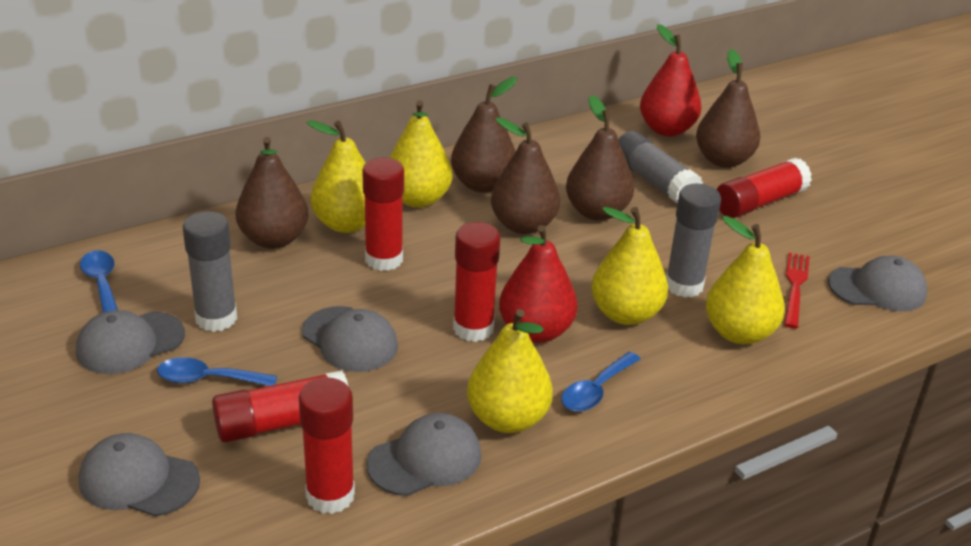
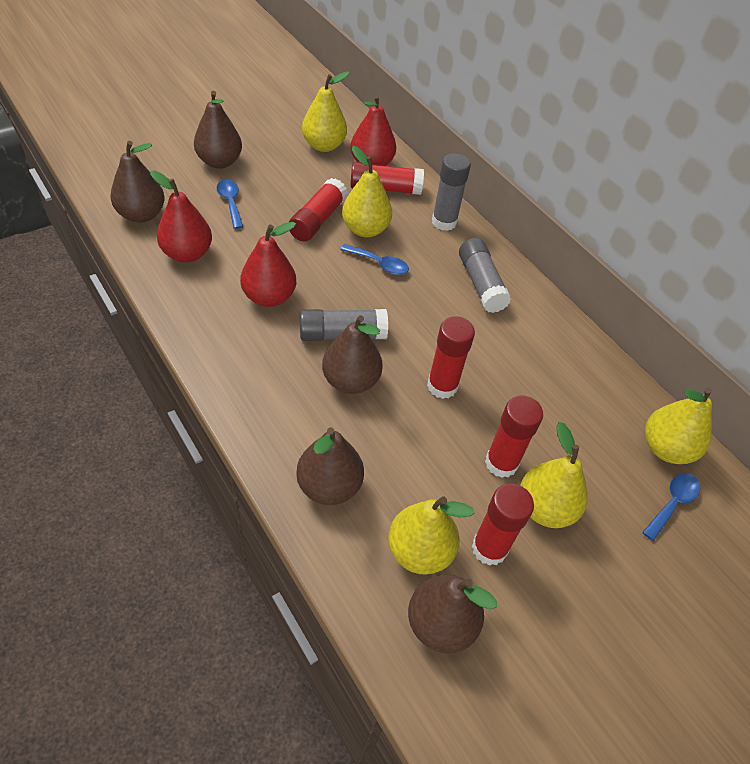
grey cap: [76,310,185,374] [79,433,200,517] [302,306,398,372] [367,413,482,496] [828,256,928,311] = 5 -> none = 0
red fork: [784,252,810,328] = 1 -> none = 0
red pear: [499,225,578,343] [640,24,702,136] = 2 -> [150,171,212,263] [240,222,296,307] [350,95,396,166] = 3

